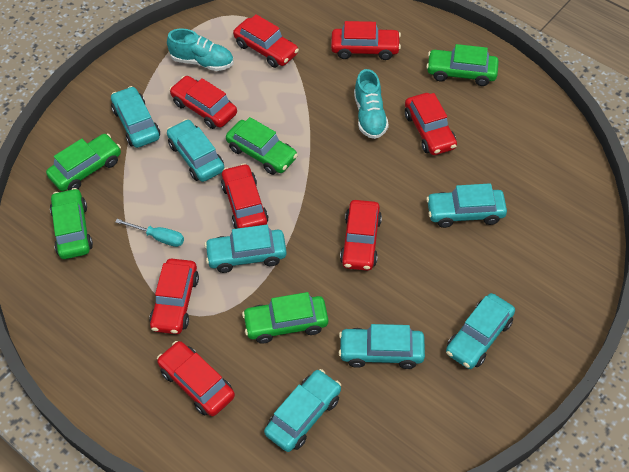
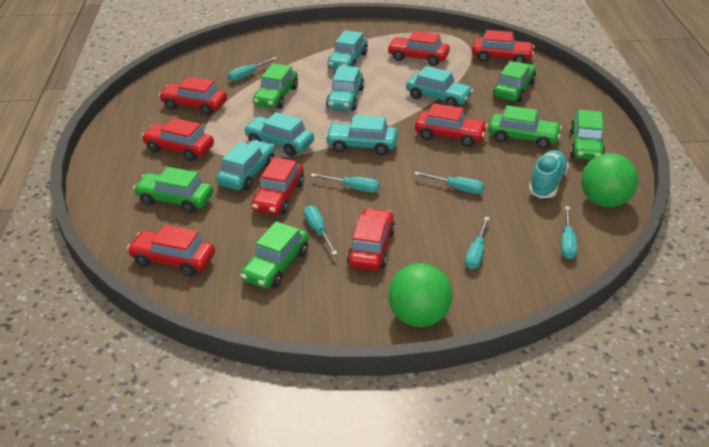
green ball: none = 0 -> [388,263,453,327] [581,153,638,207] = 2
green car: [46,134,121,191] [50,188,93,259] [226,117,298,175] [242,292,328,344] [426,44,499,86] = 5 -> [133,167,213,213] [240,221,309,289] [253,63,298,109] [488,105,562,149] [493,61,536,102] [570,110,606,160] = 6
turquoise car: [111,86,160,148] [167,119,225,182] [204,225,287,273] [264,369,341,452] [339,324,425,369] [426,183,507,228] [446,293,515,369] = 7 -> [216,140,275,191] [244,112,314,156] [325,115,398,155] [326,65,365,111] [328,30,368,70] [406,66,473,107] = 6
turquoise screwdriver: [115,219,184,247] = 1 -> [228,57,277,81] [304,205,337,255] [311,173,380,193] [415,172,484,194] [465,217,490,269] [561,206,577,259] = 6
turquoise shoe: [167,28,233,71] [354,69,389,139] = 2 -> [529,150,569,198] = 1

